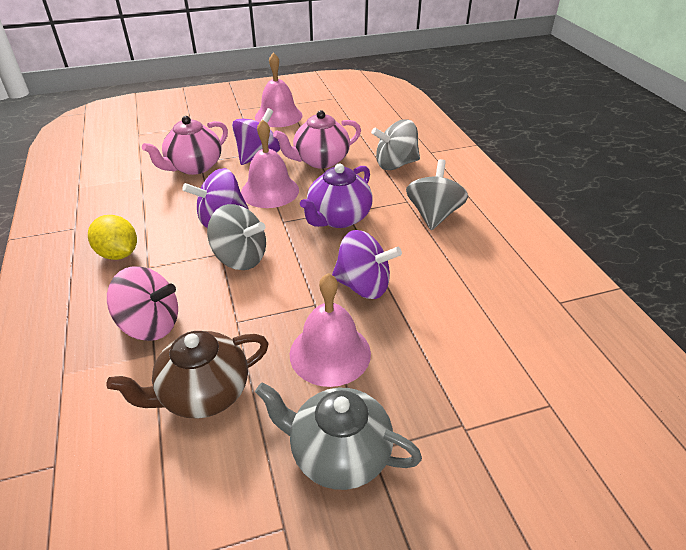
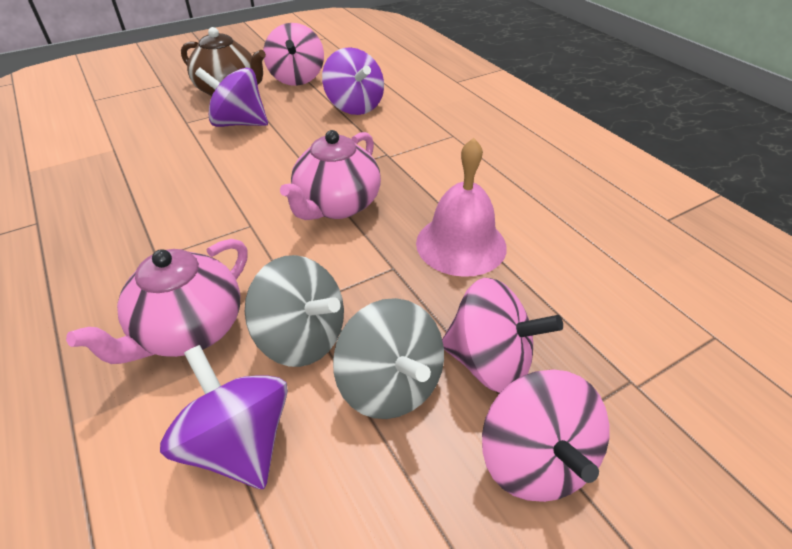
grey spinning top: [207,204,266,270] [371,119,420,170] [406,159,468,230] = 3 -> [245,255,344,367] [333,298,444,419] = 2
grey teapot: [255,382,422,490] = 1 -> none = 0
pink bell: [241,119,299,208] [255,52,303,127] [290,273,371,387] = 3 -> [416,138,507,277] = 1
pink spinning top: [107,266,178,341] = 1 -> [263,23,324,86] [442,278,563,393] [482,369,610,502] = 3
purple teapot: [300,163,373,228] = 1 -> none = 0
yellow lemon: [88,215,137,260] = 1 -> none = 0

